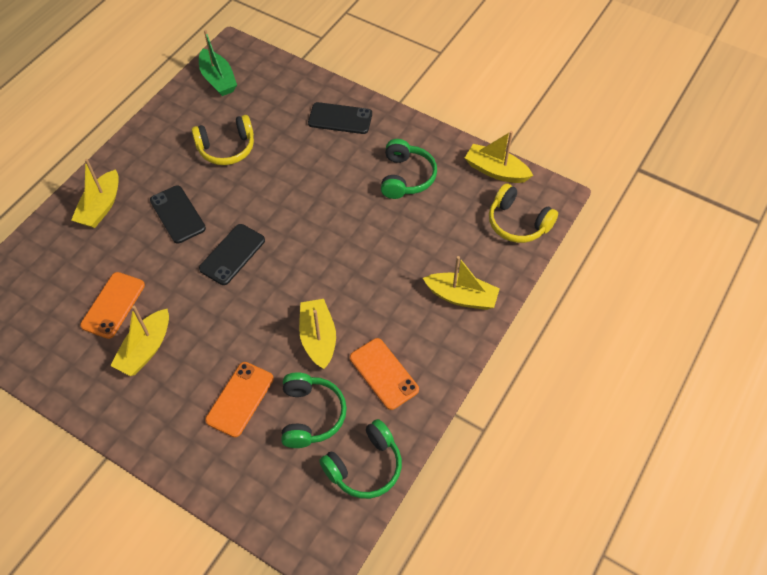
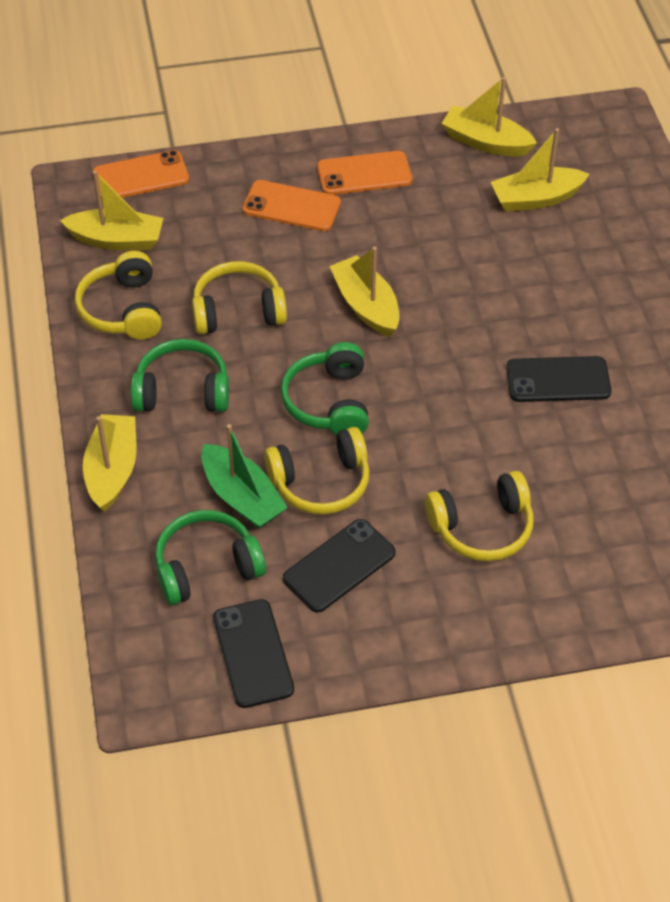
yellow headphones: [191,115,254,165] [489,183,558,243] = 2 -> [75,251,162,340] [192,261,287,334] [264,427,370,515] [425,471,533,561] = 4

